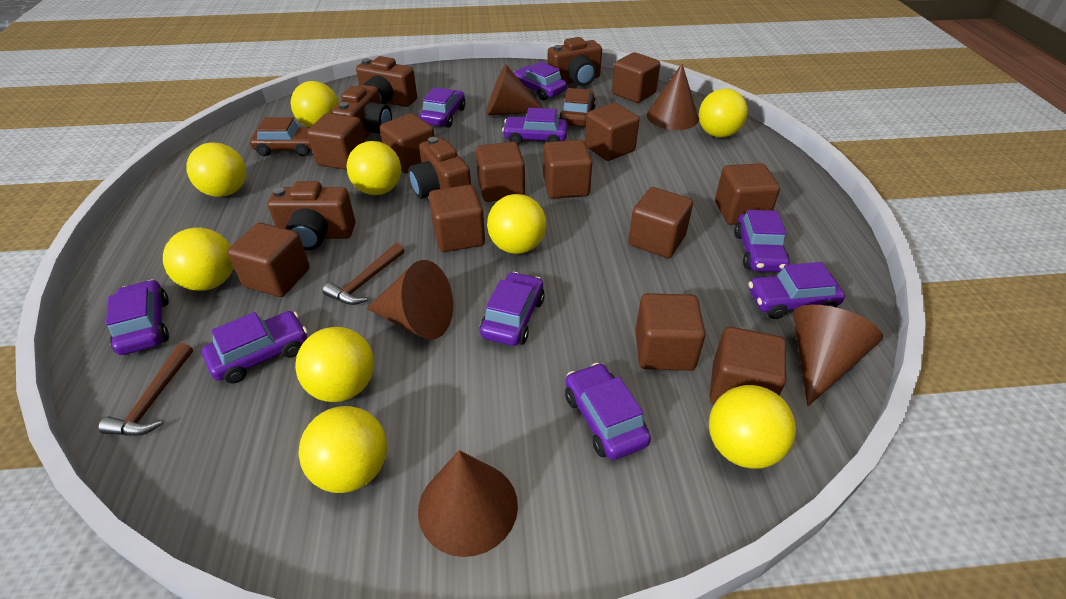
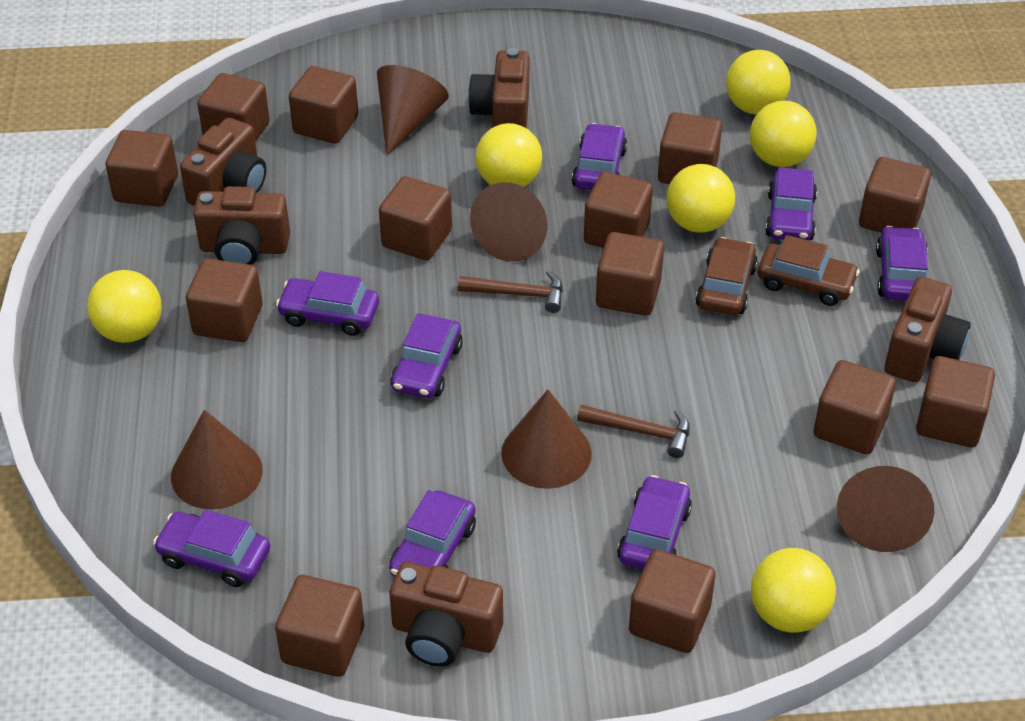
brown cube: [227,223,310,297] [307,113,365,170] [380,113,435,174] [429,185,485,252] [476,142,525,202] [543,140,592,199] [585,103,639,161] [612,52,660,103] [628,187,693,258] [635,293,706,371] [709,327,786,404] [715,163,780,225] = 12 -> [106,130,178,207] [186,258,262,342] [197,73,270,141] [275,575,364,677] [289,66,358,144] [379,176,452,260] [584,172,653,248] [596,232,664,316] [629,549,716,653] [658,112,722,184] [814,360,896,455] [859,157,931,233] [916,356,995,447] = 13
purple car: [106,279,169,355] [202,311,307,384] [420,87,466,128] [480,272,545,346] [502,108,568,145] [513,62,567,100] [565,363,651,460] [734,210,790,272] [748,262,845,319] = 9 -> [153,509,270,587] [276,271,379,336] [389,490,476,577] [390,313,463,398] [572,123,627,190] [617,475,692,570] [765,167,817,240] [876,226,928,301] = 8
yellow ball: [163,227,234,291] [186,143,246,197] [291,81,339,127] [295,327,374,402] [299,406,387,493] [347,141,401,195] [487,194,546,254] [699,88,748,137] [709,385,796,469] = 9 -> [87,270,162,343] [476,123,542,187] [667,164,735,233] [726,50,790,114] [750,101,816,167] [751,548,836,633] = 6

